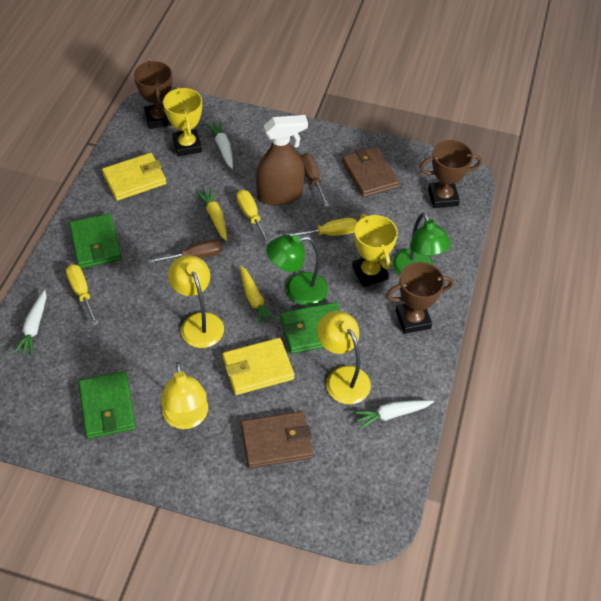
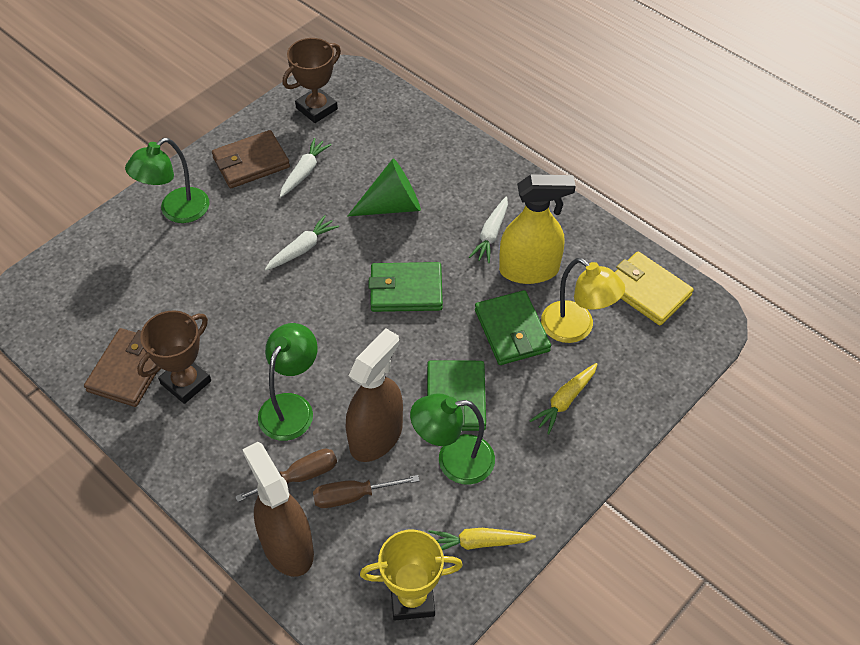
brown spray bottle: [256,115,308,205] = 1 -> [242,442,314,577] [346,328,403,462] = 2
brown trophy: [134,61,172,129] [386,262,454,334] [419,140,482,208] = 3 -> [137,310,211,404] [283,38,341,123] = 2
green cone: none = 0 -> [348,158,421,216] = 1
green lamp: [266,235,328,306] [393,213,451,276] = 2 -> [125,138,209,223] [258,323,318,441] [410,394,495,485] = 3
yellow lamp: [160,362,208,429] [168,255,224,348] [317,311,371,404] = 3 -> [541,258,625,343] = 1
yellow screwdriver: [66,264,98,326] [237,190,270,245] [285,218,357,236] = 3 -> none = 0
yellow spray bottle: none = 0 -> [499,174,576,284] = 1
yellow trophy: [163,87,202,156] [352,214,398,287] = 2 -> [360,530,463,620] = 1
yellow wallet: [102,153,166,201] [223,338,294,395] = 2 -> [615,251,694,325] = 1

